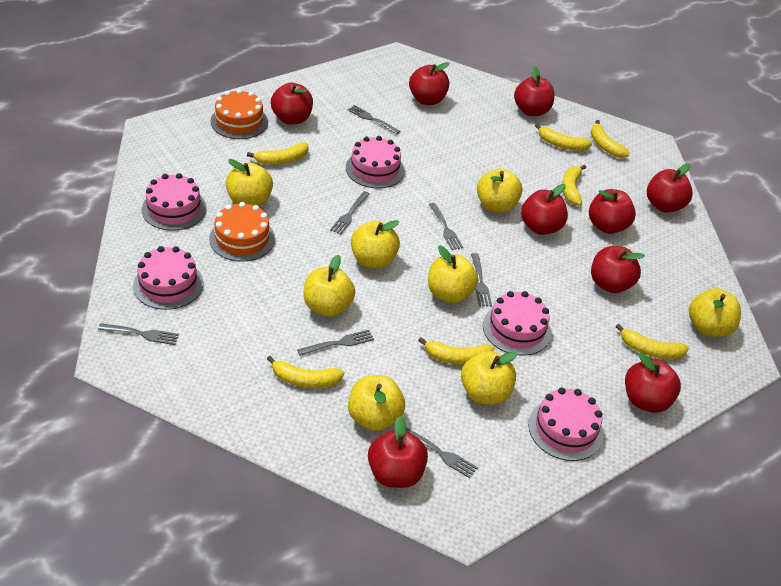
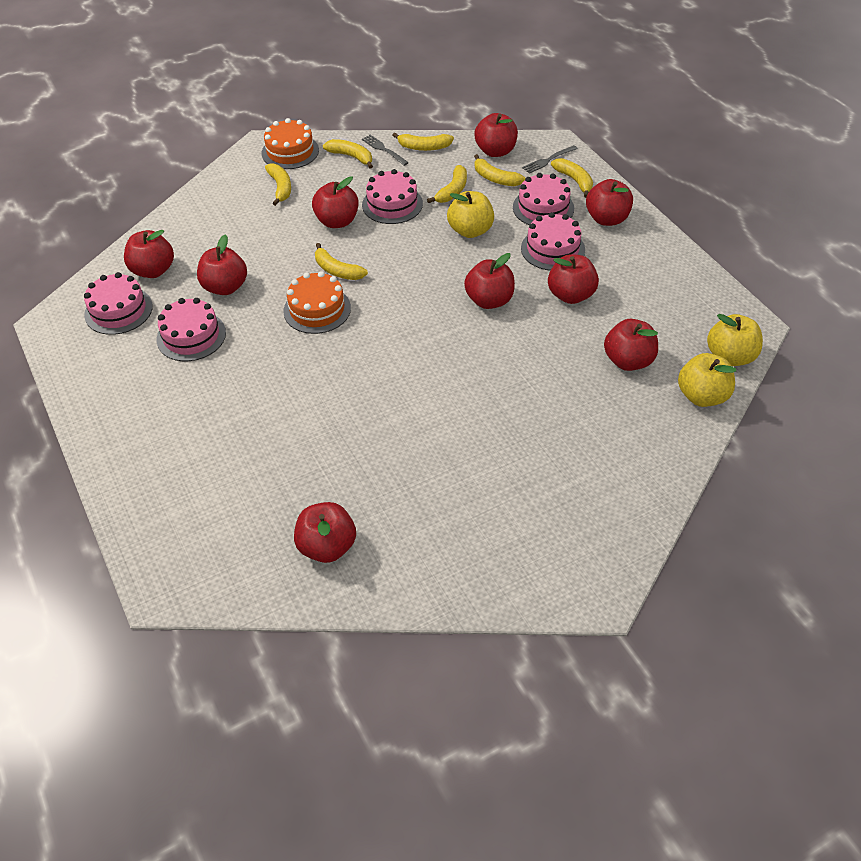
grey fork: [98,323,179,345] [297,330,374,356] [330,191,369,234] [348,105,401,134] [406,427,478,478] [429,203,463,250] [471,253,492,306] = 7 -> [362,135,409,166] [522,145,578,174] = 2
yellow apple: [226,159,273,207] [304,255,355,317] [348,375,405,431] [351,220,400,268] [428,246,478,303] [461,351,517,405] [477,168,522,213] [689,288,741,337] = 8 -> [447,191,494,238] [678,353,736,407] [707,314,763,366] = 3

